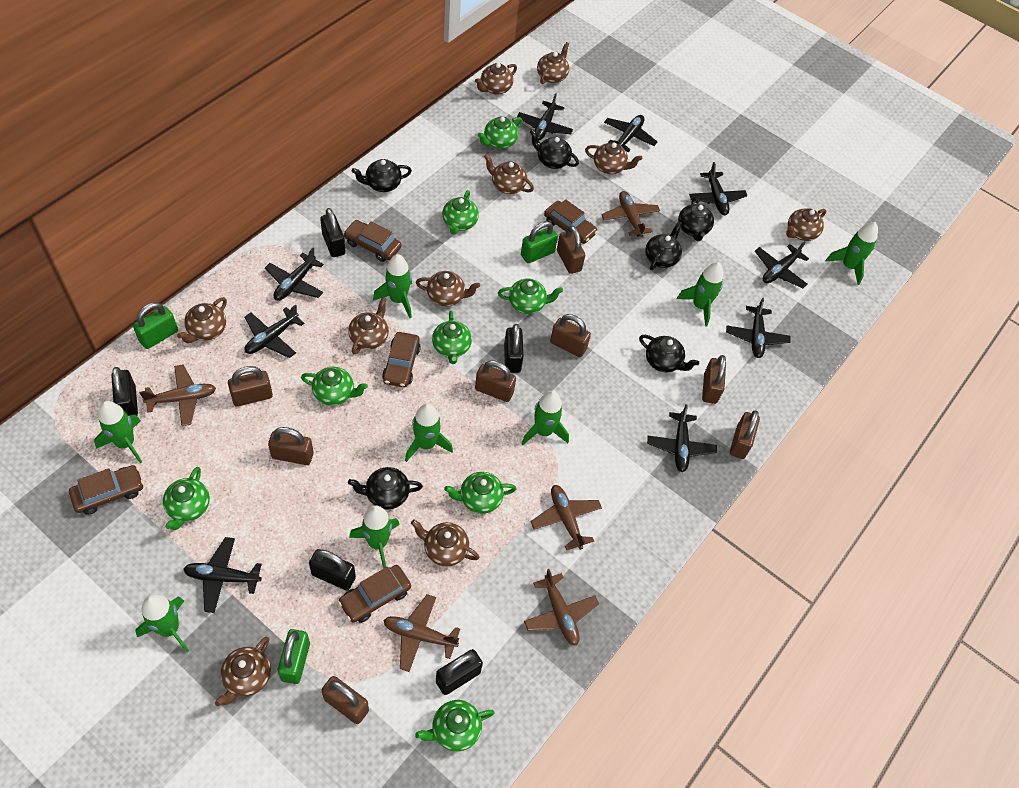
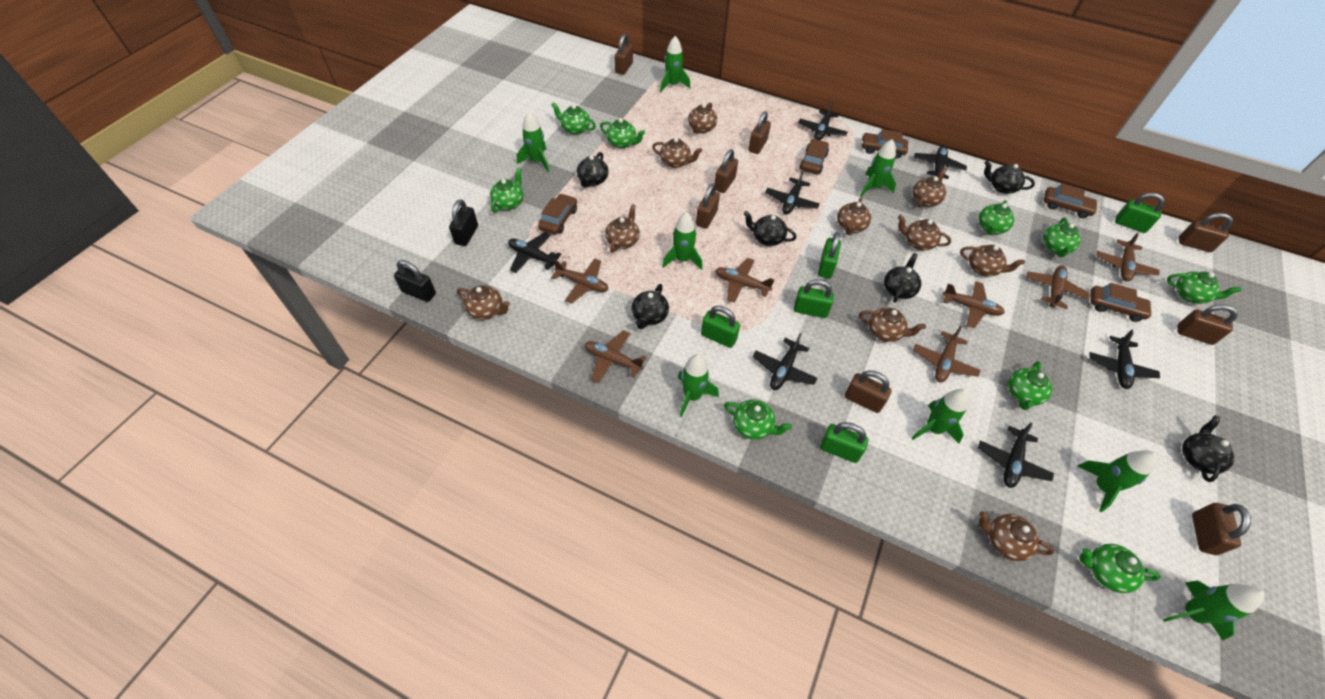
black padlock: [111,367,138,416] [309,549,356,591] [320,208,346,257] [436,649,483,695] [504,324,524,373] = 5 -> [394,260,436,302] [449,199,478,246] = 2
black plane: [183,537,262,613] [244,304,305,358] [265,248,324,301] [517,93,573,141] [604,115,657,152] [647,404,717,472] [689,162,748,215] [726,298,791,358] [755,241,809,288] = 9 -> [508,232,562,273] [752,333,817,390] [765,170,820,215] [798,102,848,140] [914,146,967,179] [978,423,1054,488] [1089,329,1160,389] = 7
brown plane: [139,365,216,426] [383,594,460,672] [524,569,599,646] [530,485,602,550] [601,191,660,237] = 5 -> [551,258,608,304] [585,330,646,383] [715,258,774,303] [913,326,981,382] [942,281,1005,328] [1026,265,1090,309] [1097,233,1159,282] = 7
green padlock: [133,302,178,349] [278,629,310,684] [521,221,558,263] = 3 -> [701,306,740,348] [794,279,834,318] [818,232,841,279] [820,422,868,463] [1115,193,1165,233] = 5
green teapot: [163,467,210,530] [301,367,368,406] [415,700,495,751] [432,311,472,364] [442,190,479,235] [444,472,516,514] [478,116,523,149] [498,279,563,314] = 8 -> [490,168,524,213] [551,102,596,135] [600,118,645,148] [724,399,792,440] [978,200,1014,235] [1008,361,1052,410] [1043,218,1081,257] [1079,544,1160,593] [1167,271,1241,304] = 9

